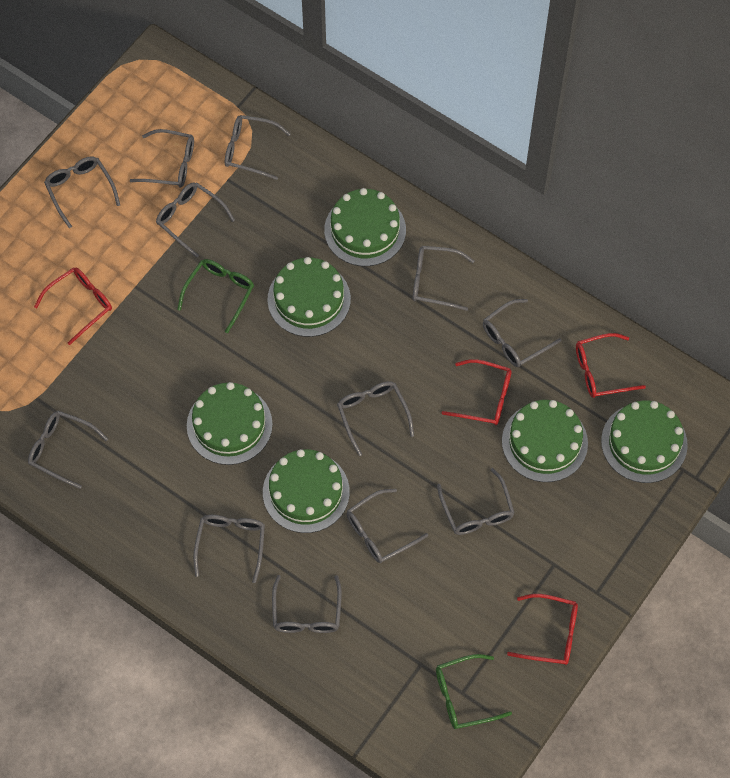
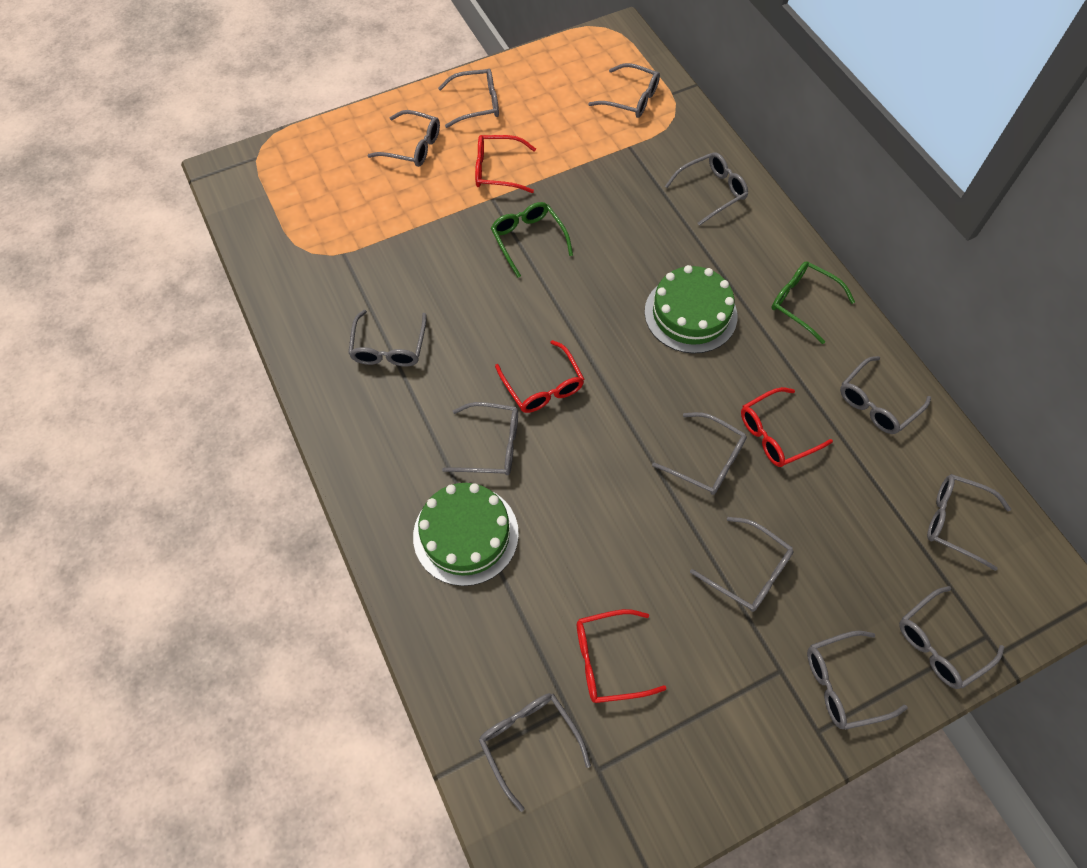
green cake: [187,382,273,465] [263,449,350,533] [267,257,351,337] [324,188,406,266] [502,400,588,482] [601,400,688,483] = 6 -> [413,483,519,586] [644,265,737,354] = 2
grey glasses: [28,411,108,489] [44,156,120,228] [130,129,194,188] [156,182,235,258] [193,515,265,583] [225,115,291,180] [272,575,342,633] [337,381,414,456] [347,489,428,563] [413,246,474,311] [437,468,515,535] [483,299,561,367] = 12 -> [348,310,427,367] [367,110,440,167] [438,69,499,128] [442,402,518,475] [479,693,591,812] [588,63,660,118] [652,412,747,495] [665,152,748,226] [690,517,794,612] [807,631,908,730] [840,356,931,434] [899,586,1004,689] [927,474,1011,571] = 13

